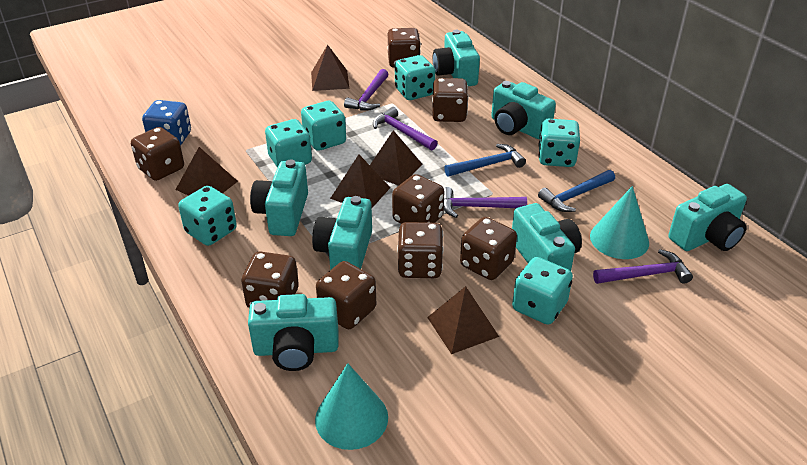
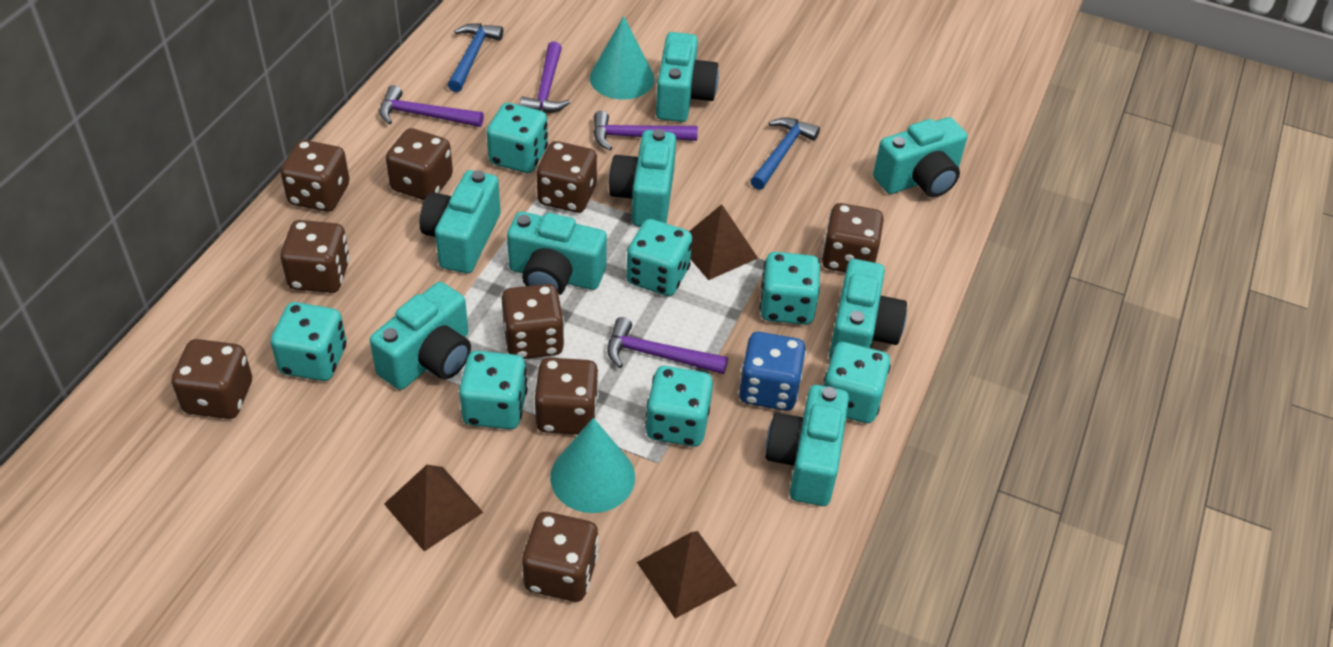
brown dice: [131,127,184,181] [241,251,299,308] [316,261,376,329] [388,28,421,68] [392,174,444,224] [397,222,444,278] [432,78,468,122] [460,217,517,280] = 8 -> [172,339,252,419] [280,220,350,293] [281,140,350,212] [386,128,453,200] [502,284,564,359] [522,512,599,602] [535,358,599,435] [536,141,597,213] [822,203,884,272] = 9
brown pyramid: [176,147,238,196] [311,45,349,91] [330,154,391,208] [370,130,422,186] [427,286,499,354] = 5 -> [384,465,484,551] [637,531,737,619] [689,204,758,280] = 3
turquoise camera: [248,294,339,371] [250,160,308,236] [312,196,372,270] [433,30,480,86] [491,81,556,139] [512,203,582,271] [668,184,747,251] = 7 -> [370,282,471,390] [420,170,500,274] [507,211,607,296] [609,129,676,227] [656,32,719,122] [766,385,849,506] [829,259,907,360] [873,117,967,197] = 8
turquoise dice: [178,186,237,246] [265,119,312,168] [301,101,346,151] [395,55,435,100] [512,257,573,325] [538,119,580,167] = 6 -> [270,302,347,381] [459,351,527,429] [486,103,548,173] [626,219,692,296] [645,366,713,447] [760,252,820,325] [824,342,891,423] = 7

